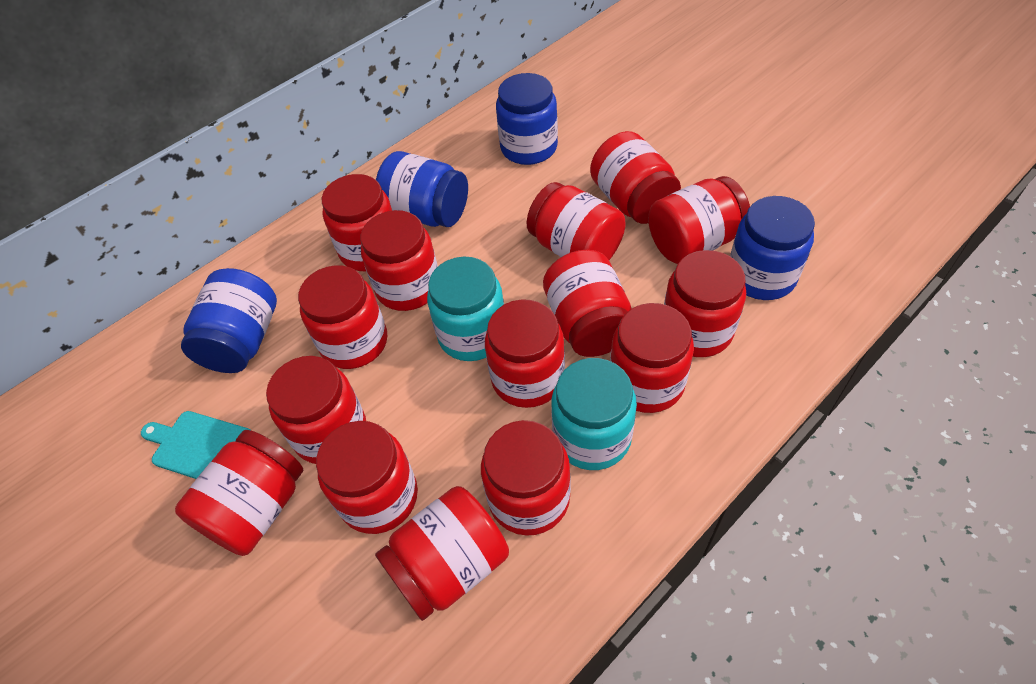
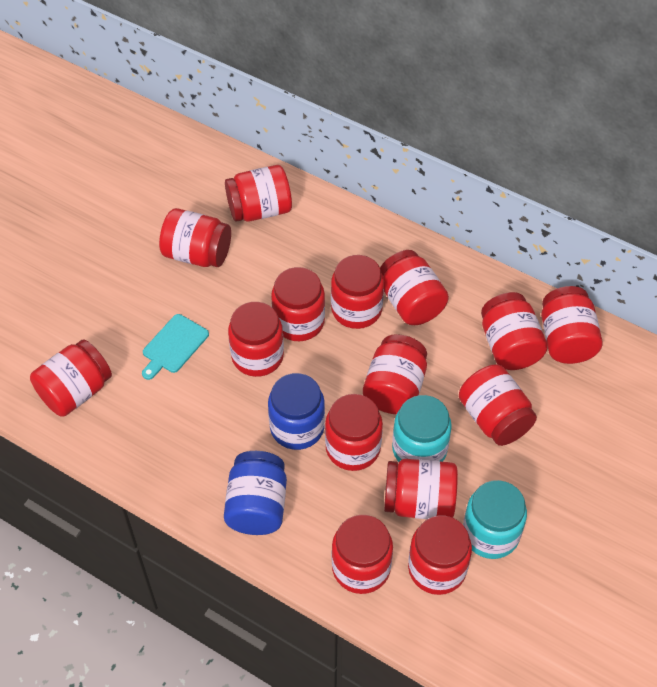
blue jar: [181,268,277,373] [376,151,468,227] [496,73,558,165] [730,196,815,300] = 4 -> [224,451,287,535] [268,373,325,450] = 2

